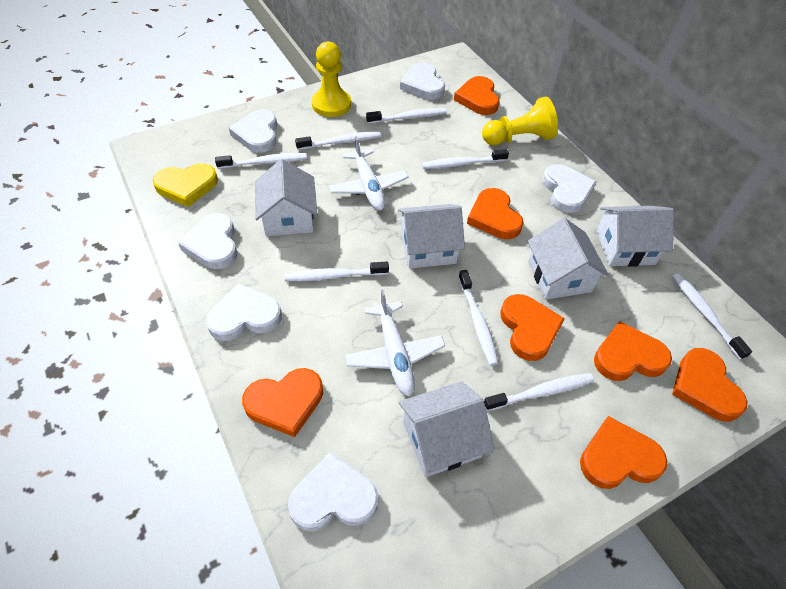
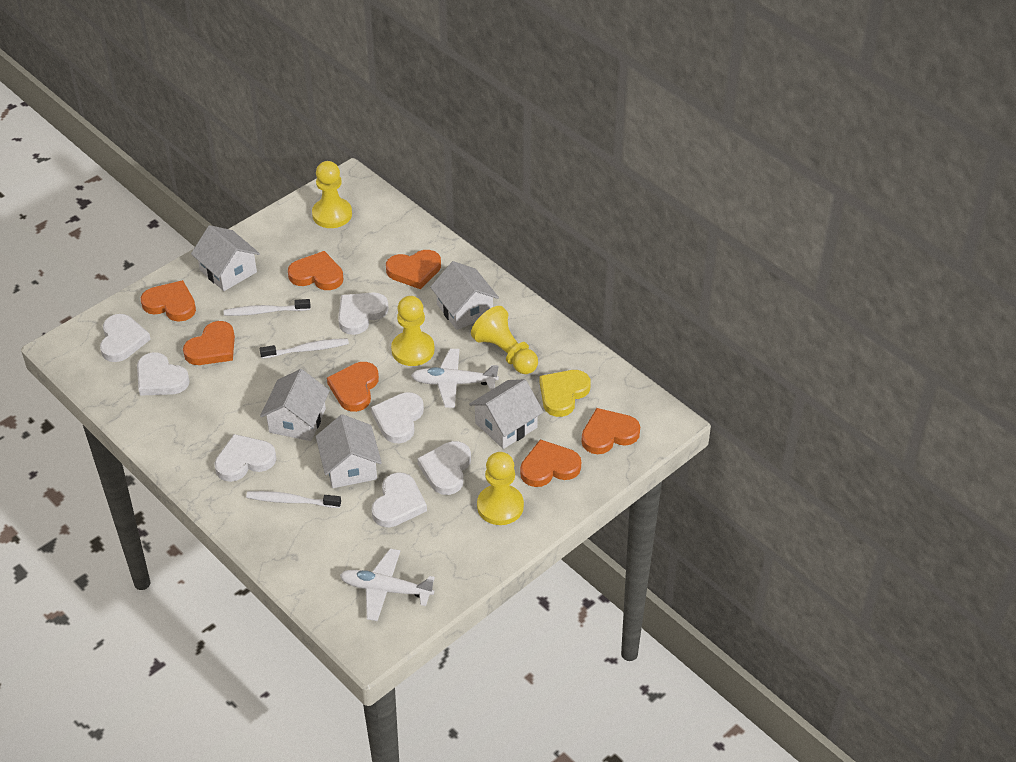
white heart: [178,213,237,269] [206,283,282,341] [229,109,277,153] [288,453,378,532] [400,63,445,100] [542,164,596,213] = 6 -> [100,314,151,362] [137,352,190,396] [214,434,277,482] [338,293,389,335] [371,392,424,443] [371,472,427,528] [417,441,471,495] = 7
white toothbrush: [215,153,307,169] [285,261,389,281] [295,131,381,150] [366,108,447,124] [422,149,509,169] [458,270,499,366] [484,373,594,411] [672,273,752,360] = 8 -> [224,299,311,316] [246,491,341,508] [260,338,349,359] = 3
yellow pawn: [312,42,351,117] [482,96,558,145] = 2 -> [312,161,352,228] [391,296,435,366] [471,306,538,374] [477,452,524,525] = 4

